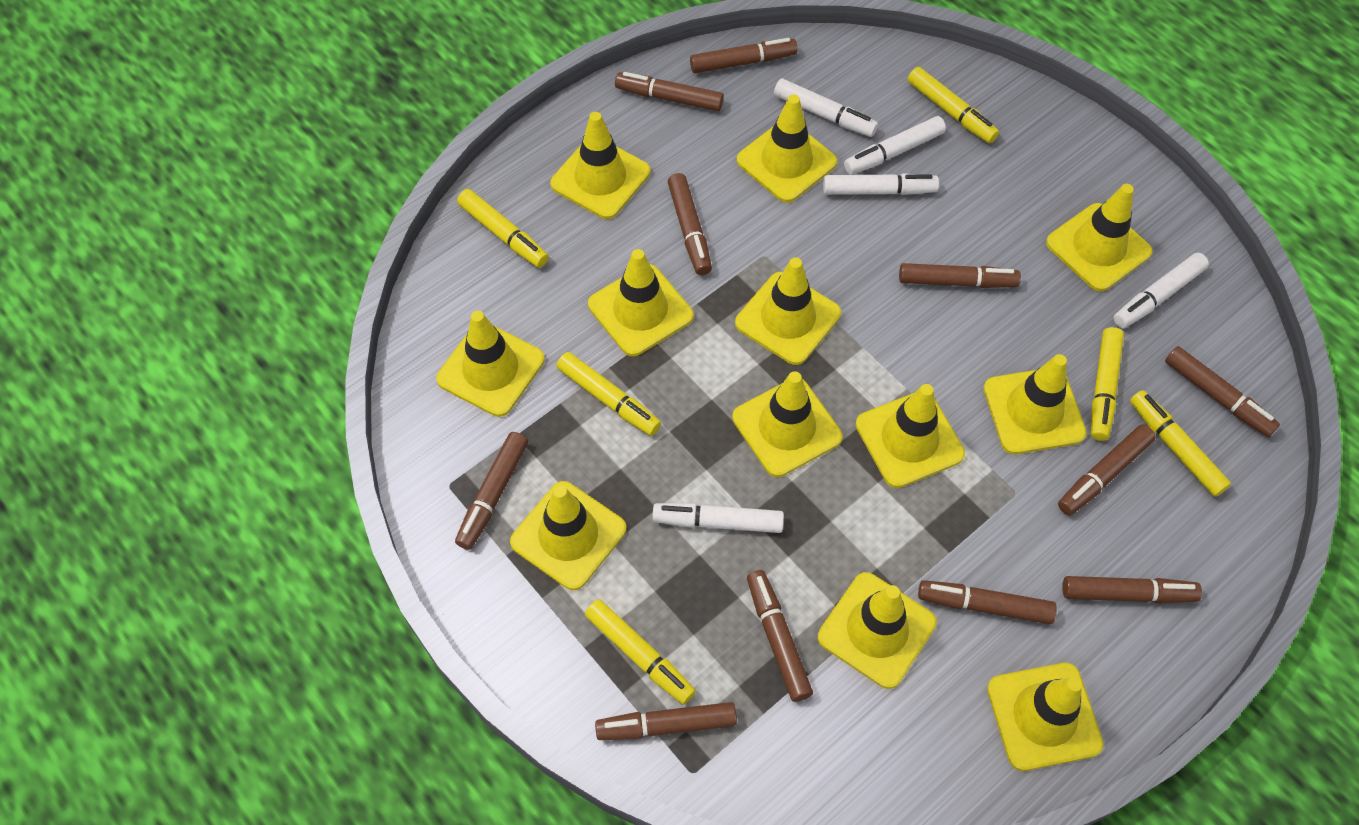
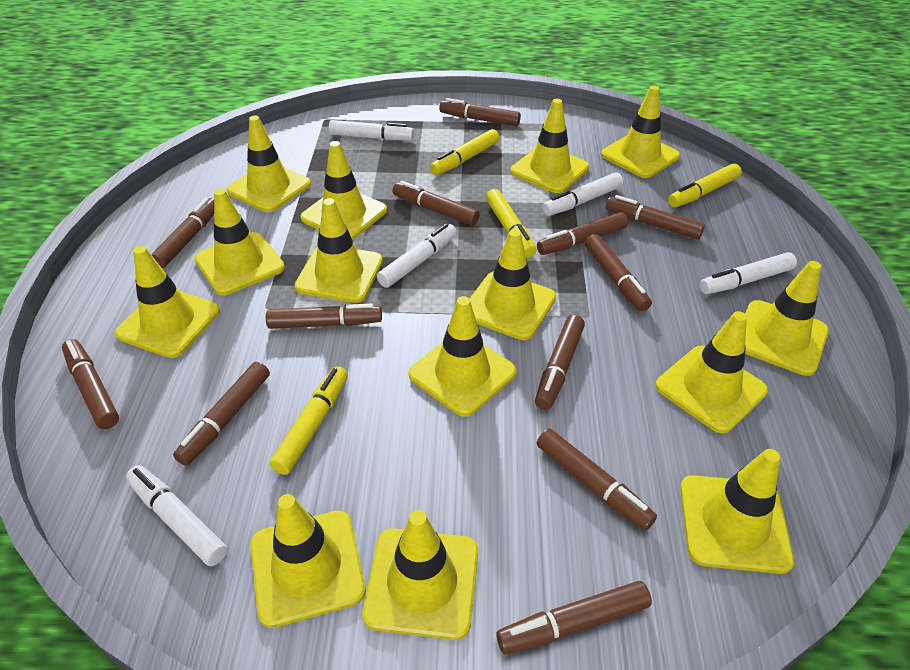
brown marker: [455,432,528,550] [595,702,737,740] [615,72,724,111] [668,173,712,275] [690,38,798,73] [747,570,813,702] [899,263,1021,288] [918,580,1057,624] [1058,425,1156,515] [1062,576,1202,603] [1165,346,1280,437] = 11 -> [62,339,119,429] [151,198,214,268] [173,362,270,466] [266,304,382,329] [392,181,480,226] [439,98,521,126] [496,581,652,654] [535,315,585,410] [537,212,628,255] [537,428,657,531] [585,234,652,311] [606,195,705,240] = 12
yellow marker: [457,189,549,268] [556,352,661,436] [585,599,696,705] [907,67,999,143] [1091,327,1124,441] [1130,390,1231,497] = 6 -> [270,366,348,475] [430,129,500,175] [486,189,537,257] [668,164,742,207] = 4
yellow traffic cone: [436,311,545,417] [510,481,626,590] [550,112,650,219] [588,249,693,356] [732,371,842,477] [735,257,841,365] [737,95,837,203] [818,572,937,689] [856,384,965,488] [983,354,1087,454] [987,663,1103,771] [1046,184,1153,291] = 12 -> [115,246,220,358] [195,189,285,295] [227,116,311,212] [250,494,366,628] [295,198,383,303] [300,141,387,240] [362,510,478,640] [409,296,516,417] [469,229,556,340] [510,99,589,193] [601,85,680,178] [656,311,768,433] [680,449,794,574] [745,261,829,376] = 14

